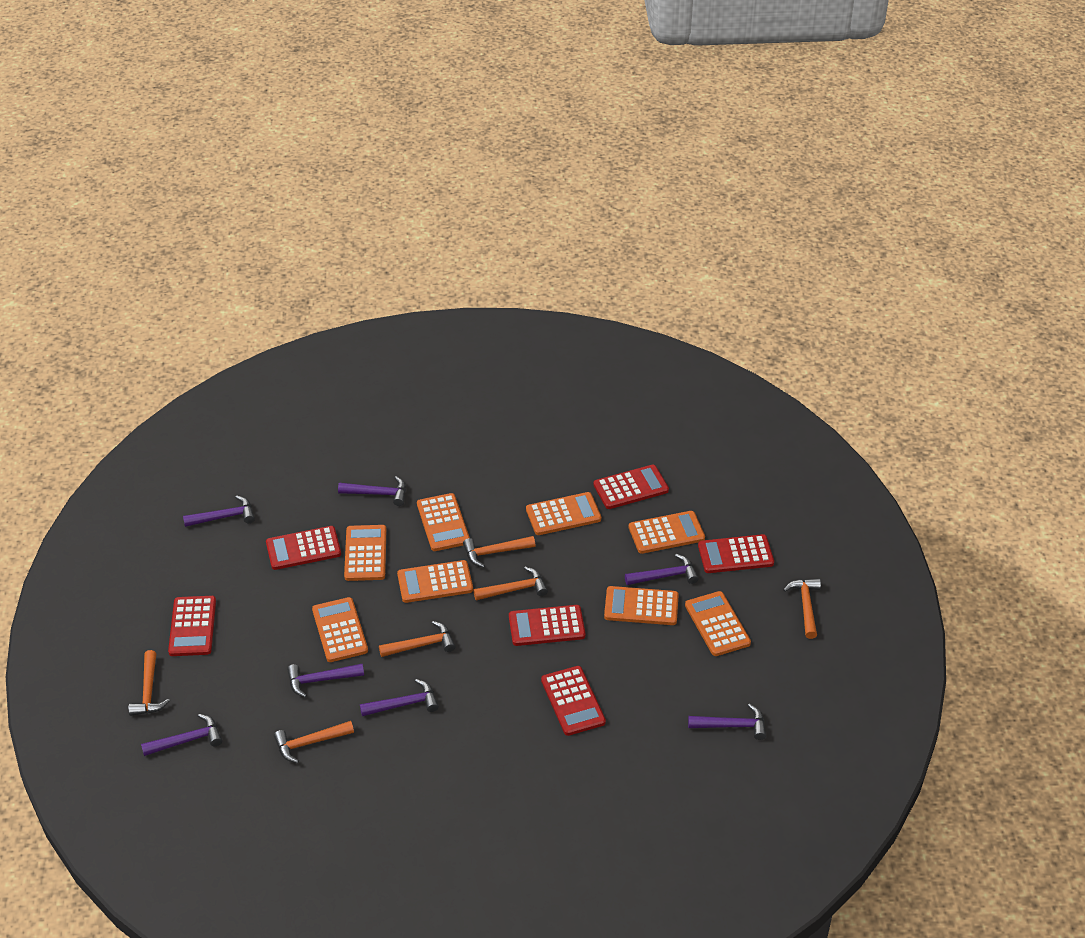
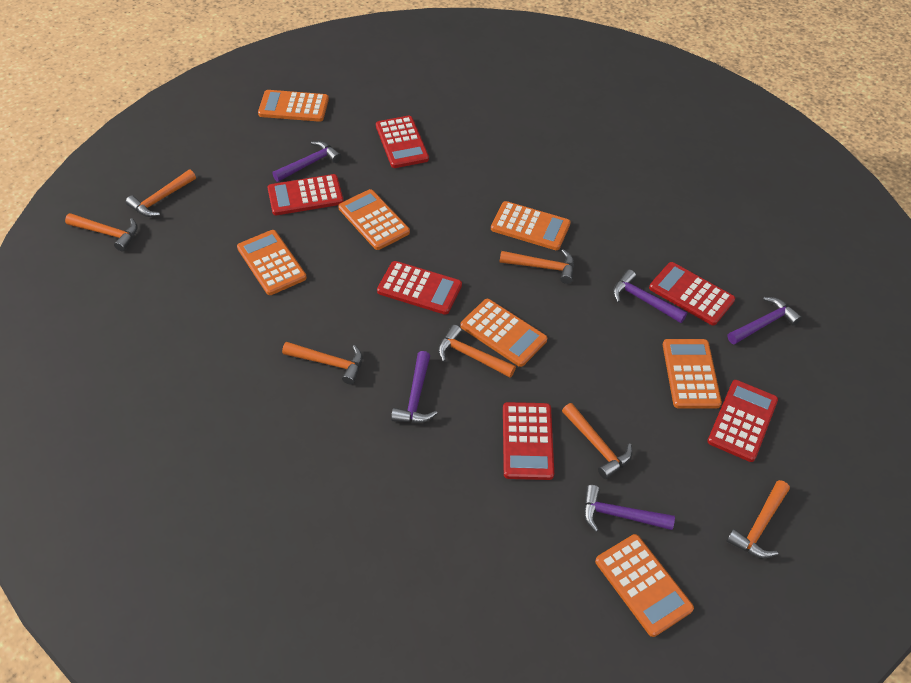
orange calculator: [312,597,368,662] [344,525,386,581] [397,560,473,603] [417,493,470,551] [526,492,601,535] [604,586,679,625] [629,511,705,554] [685,591,751,656] = 8 -> [237,230,307,295] [258,90,329,122] [338,189,410,250] [460,299,547,367] [491,201,571,250] [595,534,694,637] [663,339,722,409] = 7
orange hammer: [128,650,170,716] [274,721,354,763] [379,621,455,657] [463,536,536,568] [473,567,548,600] [783,579,821,639] = 6 -> [65,213,137,251] [126,170,196,217] [282,342,363,385] [438,325,516,378] [500,249,574,284] [562,403,633,479] [726,480,790,558] = 7
purple hammer: [141,714,222,756] [183,495,255,527] [287,664,364,698] [338,476,406,506] [360,679,439,716] [625,554,699,585] [688,704,766,740] = 7 -> [272,141,342,182] [391,351,438,423] [583,485,675,532] [613,270,687,323] [728,297,802,345] = 5

